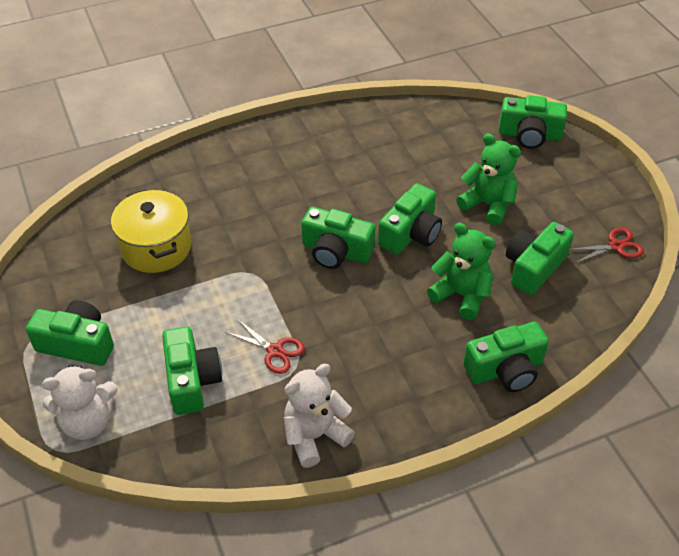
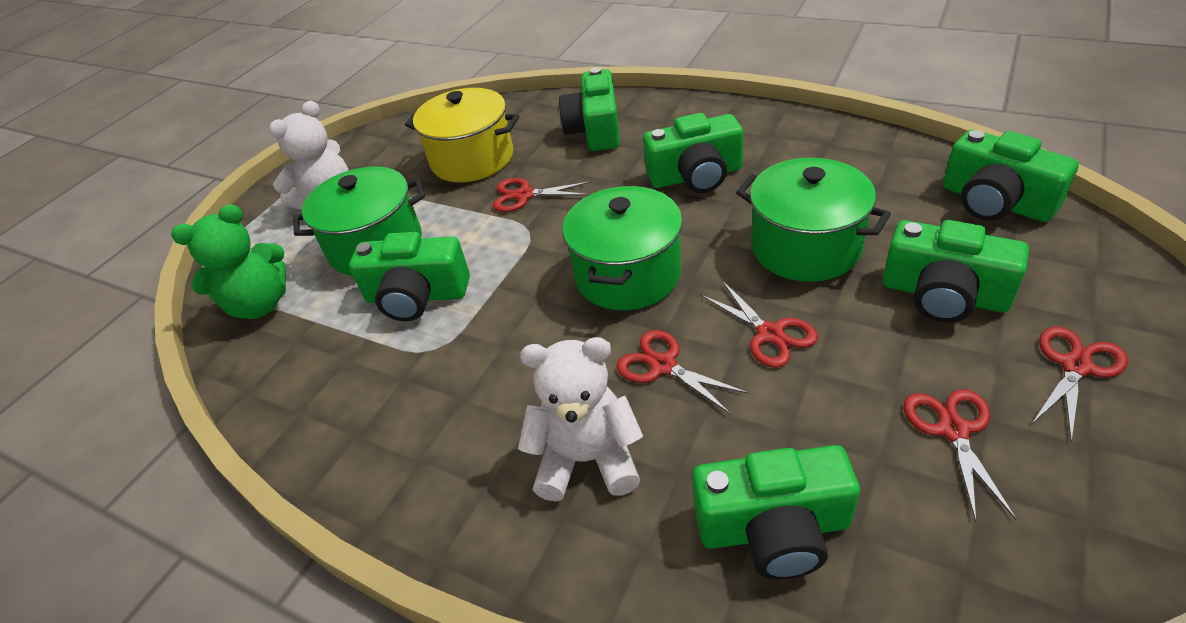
green camera: [26,300,114,366] [162,327,222,415] [301,207,375,269] [378,183,442,255] [463,322,549,392] [499,95,567,149] [506,222,574,295] = 7 -> [349,232,470,321] [559,67,620,151] [643,113,743,193] [692,445,860,580] [883,220,1029,323] [943,130,1079,222] = 6
green pot: none = 0 -> [293,166,425,276] [562,186,683,310] [736,158,891,282] = 3
green teddy bear: [427,223,496,320] [456,134,521,226] = 2 -> [171,204,286,319] = 1
red scissors: [225,319,305,374] [570,227,644,264] = 2 -> [493,178,591,212] [617,330,749,414] [701,280,818,368] [904,389,1017,522] [1032,327,1128,441] = 5

